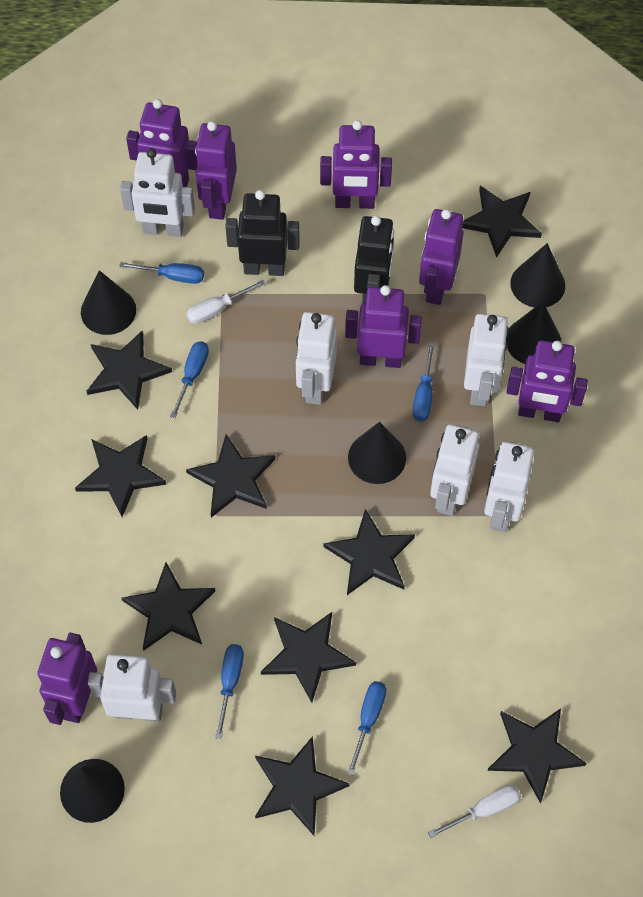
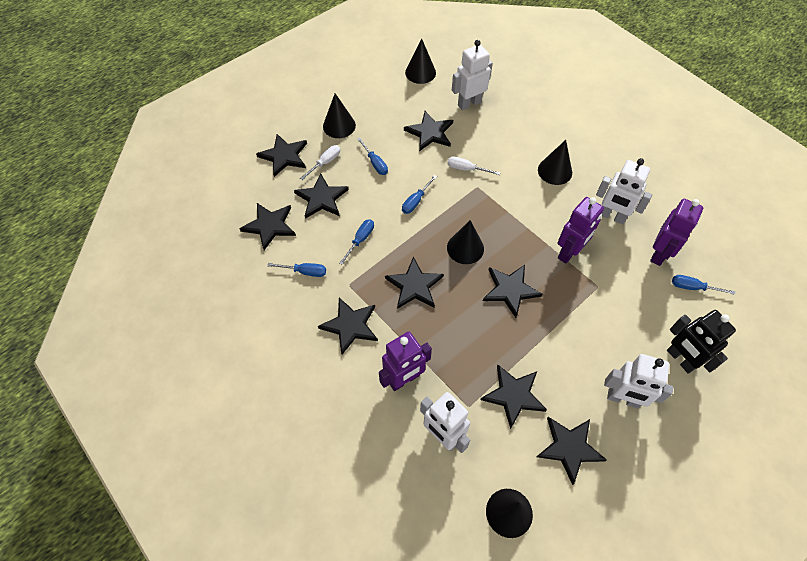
black robot: [225,190,300,276] [354,216,394,303] = 2 -> [667,310,736,374] = 1
purple robot: [37,633,97,725] [126,99,197,187] [195,121,237,220] [320,120,392,209] [345,285,422,368] [419,209,464,305] [507,340,588,422] = 7 -> [379,332,432,391] [558,197,604,264] [650,199,703,266] = 3
white robot: [88,654,176,722] [120,148,195,237] [296,312,337,405] [430,424,479,516] [464,314,509,406] [484,442,534,532] = 6 -> [420,392,470,453] [452,40,493,111] [596,158,652,224] [604,354,673,408] = 4

